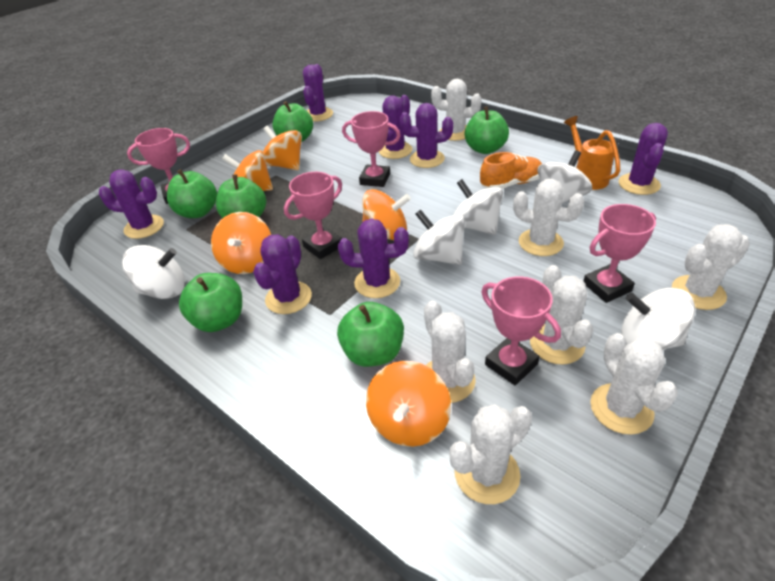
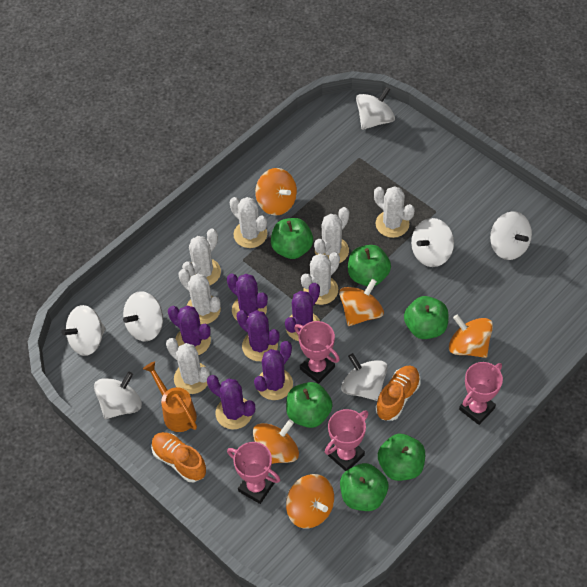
orange shoe: [480,152,542,189] = 1 -> [151,432,206,482] [376,365,421,421] = 2
pink trophy: [127,128,190,204] [284,172,342,259] [342,111,401,187] [481,276,561,385] [584,204,656,303] = 5 -> [227,442,280,504] [294,321,340,384] [325,409,369,471] [459,362,503,425] = 4
purple cactus: [99,169,164,239] [253,234,312,314] [303,64,333,122] [338,219,409,298] [379,95,412,159] [400,103,453,168] [619,123,668,195] = 7 -> [168,306,211,355] [207,375,255,429] [227,273,268,320] [237,310,280,361] [254,341,293,400] [285,283,320,341] = 6
white spinning top: [122,245,185,299] [413,209,465,265] [453,179,503,235] [537,150,592,203] [621,288,695,350] = 5 -> [61,305,106,356] [94,372,142,419] [123,291,163,342] [341,353,387,401] [356,87,395,130] [411,218,454,267] [490,211,532,260] = 7

